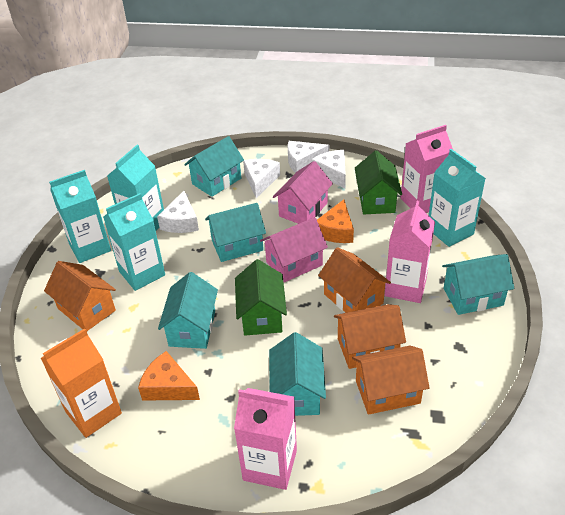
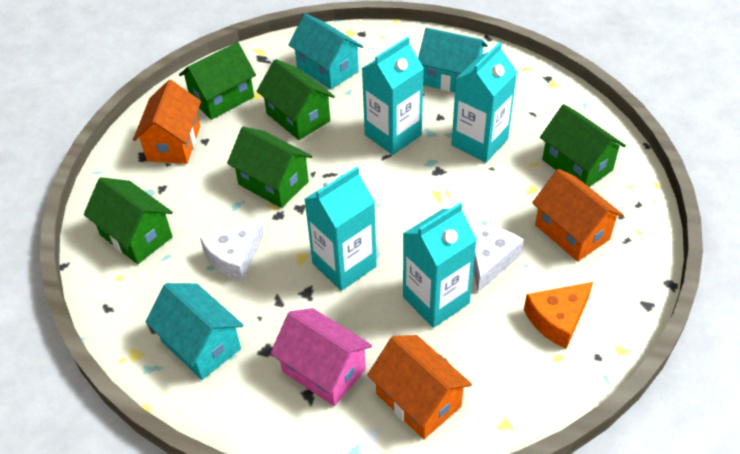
green house: [235,259,287,336] [355,150,402,214] = 2 -> [84,177,173,264] [179,42,256,120] [227,127,312,208] [257,59,335,140] [540,104,626,187] = 5
orange carton: [41,328,122,438] = 1 -> none = 0
orange cheese: [138,351,200,401] [317,199,354,243] = 2 -> [524,282,593,349] = 1
orange house: [44,261,116,331] [318,247,391,313] [334,304,406,369] [352,346,429,415] = 4 -> [133,80,201,164] [367,335,472,439] [532,169,624,261] = 3
pink carton: [234,388,297,490] [385,201,435,303] [401,125,453,213] = 3 -> none = 0
pink house: [260,217,328,282] [273,161,333,224] = 2 -> [270,308,372,406] = 1
turquoise house: [158,272,218,349] [184,136,244,197] [205,203,266,262] [269,332,326,416] [442,254,514,315] = 5 -> [146,283,244,380] [288,13,364,89] [418,28,488,92] = 3
white cheese: [157,191,199,233] [243,159,280,198] [288,141,329,173] [311,150,346,189] = 4 -> [200,217,265,281] [470,225,524,292] = 2

